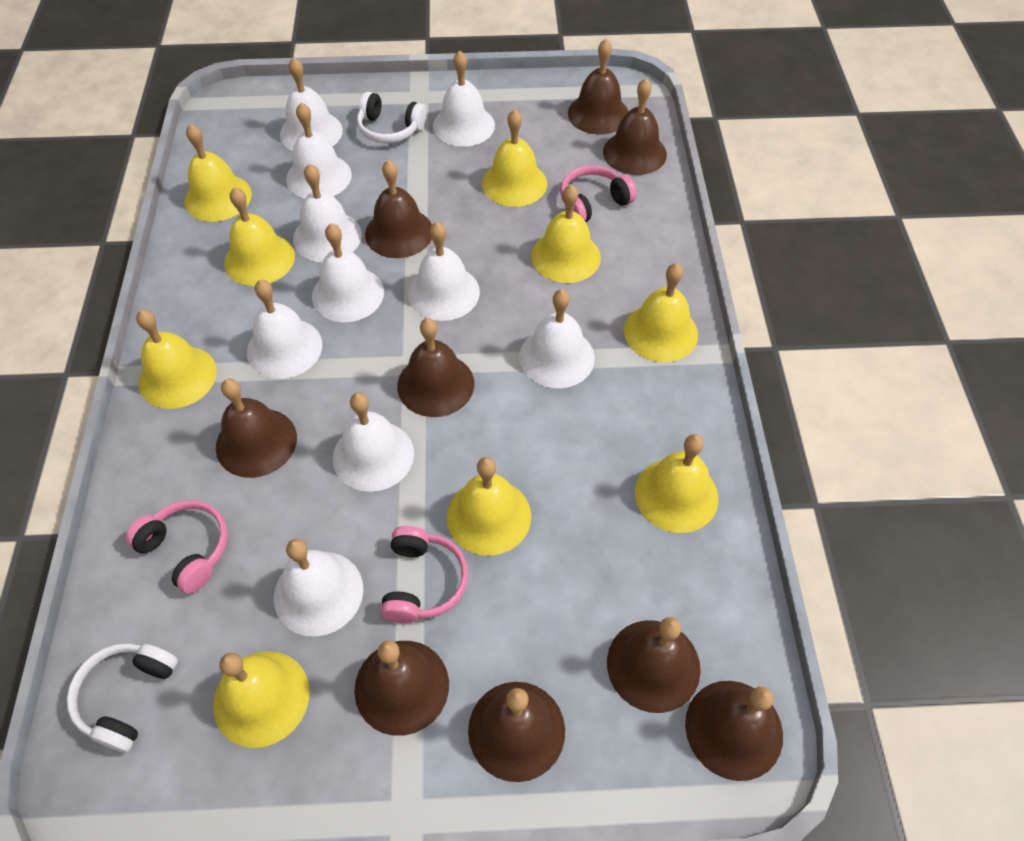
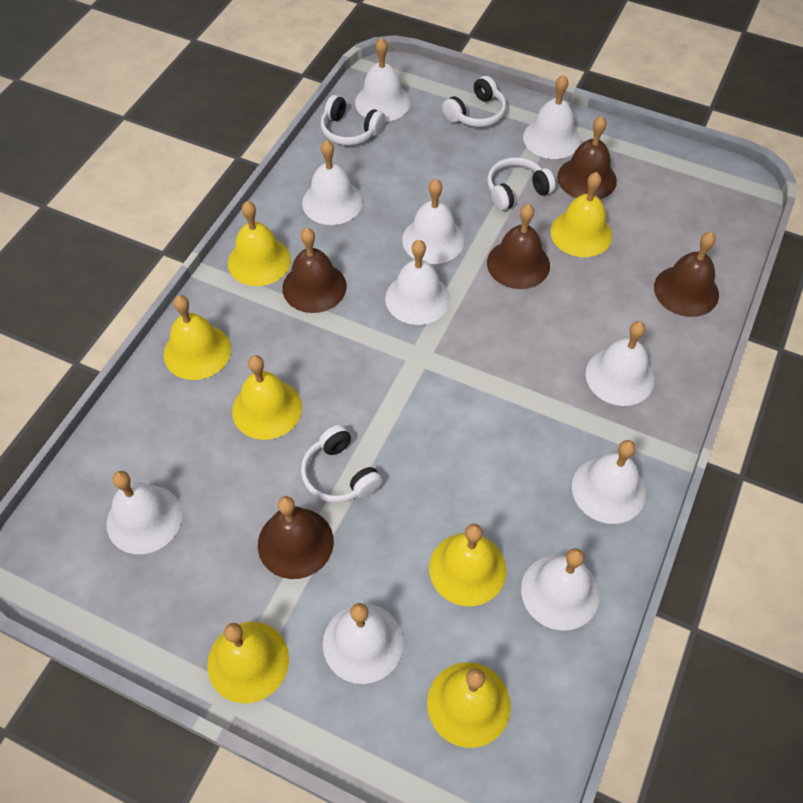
brown bell: [216,379,297,478] [354,640,449,736] [365,160,432,258] [397,318,474,417] [468,682,565,782] [568,39,629,135] [603,78,667,175] [607,617,701,713] [685,681,783,781] = 9 -> [258,496,334,579] [282,228,347,313] [487,204,550,289] [557,116,617,199] [654,232,719,317] = 5
pink headphones: [125,500,228,594] [380,526,468,623] [560,165,637,222] = 3 -> none = 0
white headphones: [67,643,178,753] [357,92,427,144] = 2 -> [301,425,383,503] [321,95,385,145] [442,76,506,127] [487,157,556,211] = 4
yellow bell: [136,310,217,409] [184,124,252,222] [213,651,310,748] [224,187,295,286] [447,457,531,556] [482,109,547,207] [531,184,601,283] [624,263,698,362] [635,434,719,533] = 9 -> [164,295,231,380] [207,622,289,703] [228,201,291,286] [232,355,302,440] [427,662,511,748] [429,524,506,606] [550,172,612,257] = 7

